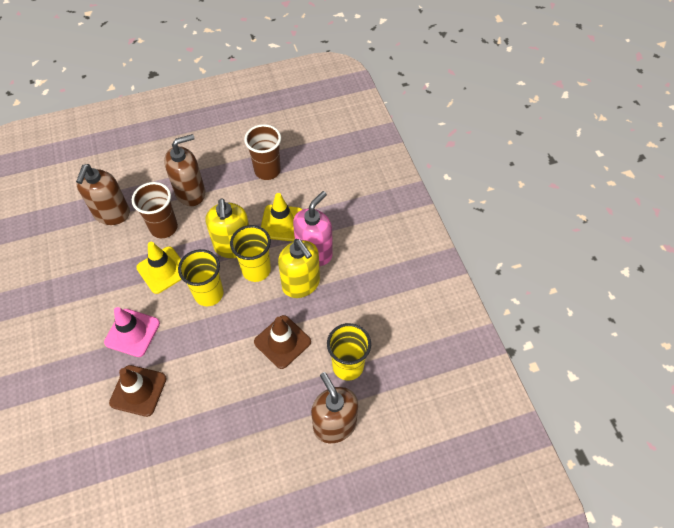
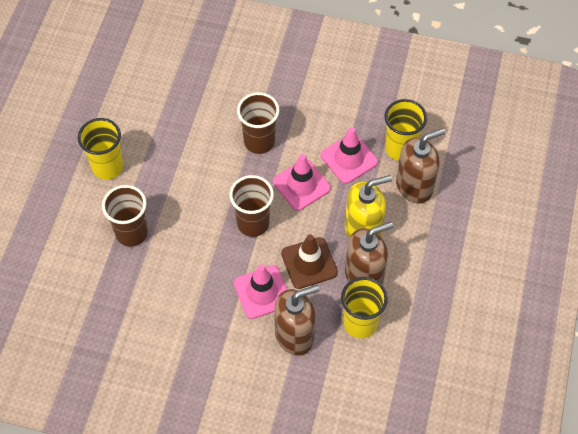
brown cup: [132,182,178,238] [244,124,281,180] = 2 -> [102,185,148,247] [229,175,274,237] [237,92,279,154] = 3
brown traffic cone: [109,365,167,417] [254,315,311,369] = 2 -> [281,234,338,289] = 1
pink soap dispenser: [293,191,333,266] = 1 -> none = 0
pink traffic cone: [104,307,160,357] = 1 -> [234,264,287,319] [273,154,331,211] [320,127,378,184] = 3
yellow soap dispenser: [205,198,249,258] [278,239,320,298] = 2 -> [345,175,392,238] = 1
yellow traffic cone: [136,242,182,294] [261,193,303,241] = 2 -> none = 0

